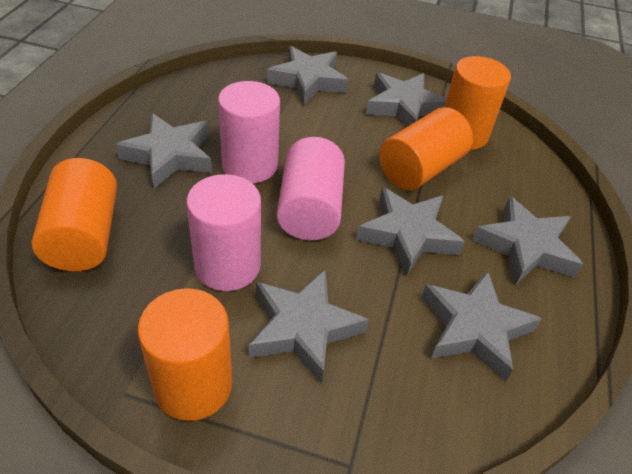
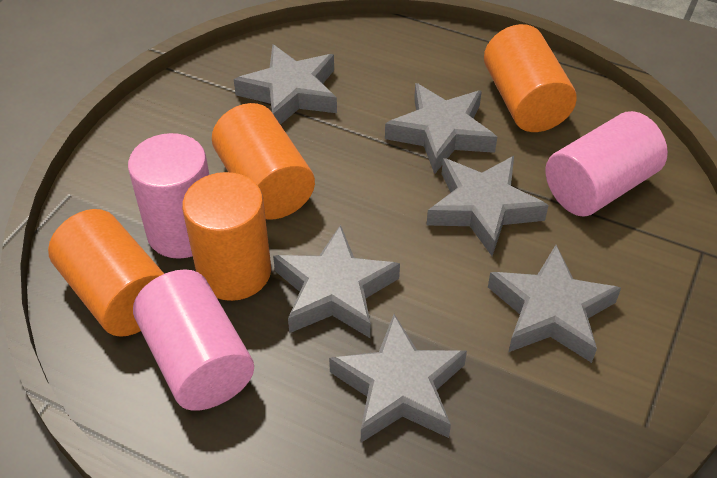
grey star: [115,113,212,189] [249,269,369,384] [267,46,349,105] [356,187,465,276] [366,73,447,127] [421,271,542,382] [472,196,583,285] = 7 -> [234,44,337,125] [273,225,400,338] [329,314,467,443] [385,83,497,174] [427,156,549,256] [488,245,621,363] = 6

